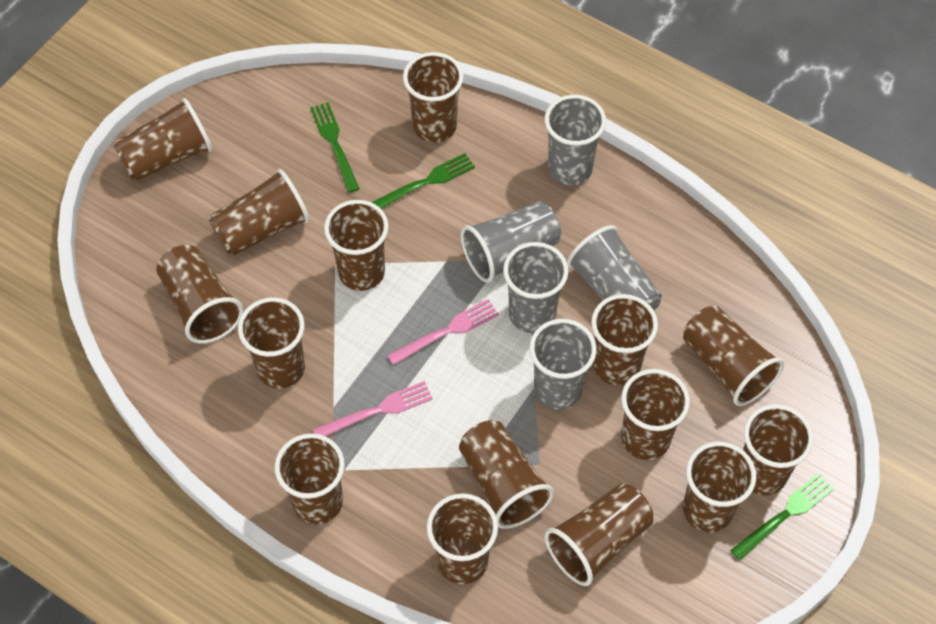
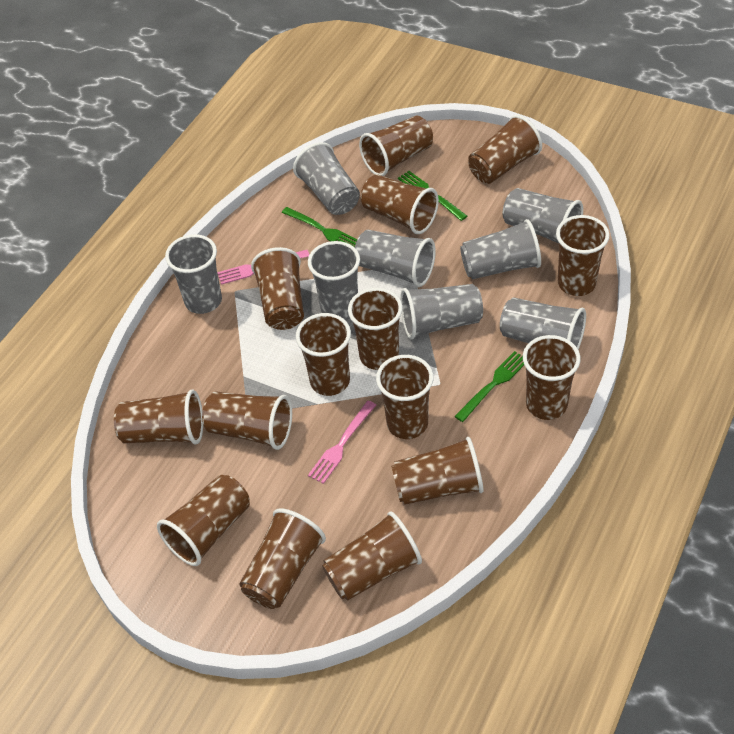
grey cup: [461,201,561,283] [503,242,569,333] [529,319,596,410] [545,95,606,185] [567,225,662,311] = 5 -> [165,234,222,314] [293,142,360,215] [308,241,360,320] [355,230,436,287] [400,284,483,340] [460,219,541,279] [500,297,586,349] [502,188,583,243] = 8

